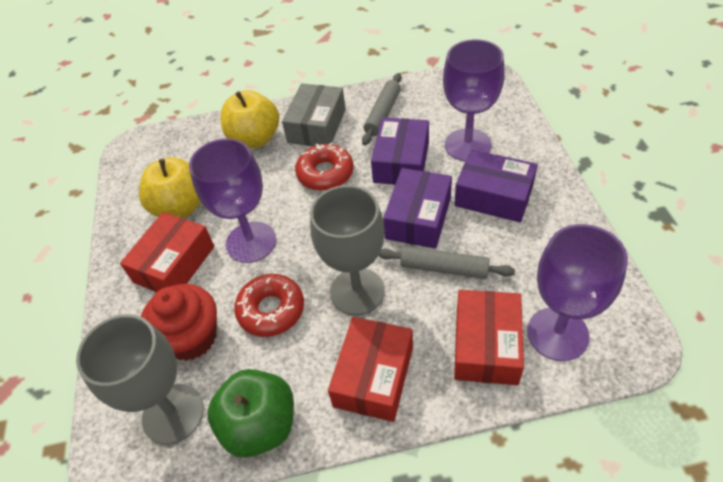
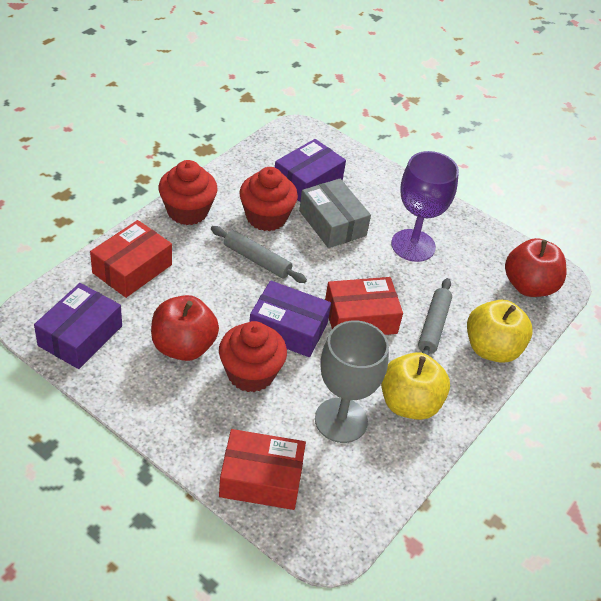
green apple: [207,369,294,458] = 1 -> none = 0
grey goblet: [76,314,204,444] [310,185,385,315] = 2 -> [315,320,389,443] = 1
purple goblet: [189,138,276,263] [443,39,505,162] [527,224,628,361] = 3 -> [391,151,459,262] = 1
red apple: none = 0 -> [151,295,219,361] [505,238,566,297] = 2
red cupcake: [141,284,217,361] = 1 -> [158,160,218,225] [219,321,287,392] [239,167,298,231] = 3
red donut: [234,274,304,337] [295,143,354,191] = 2 -> none = 0

